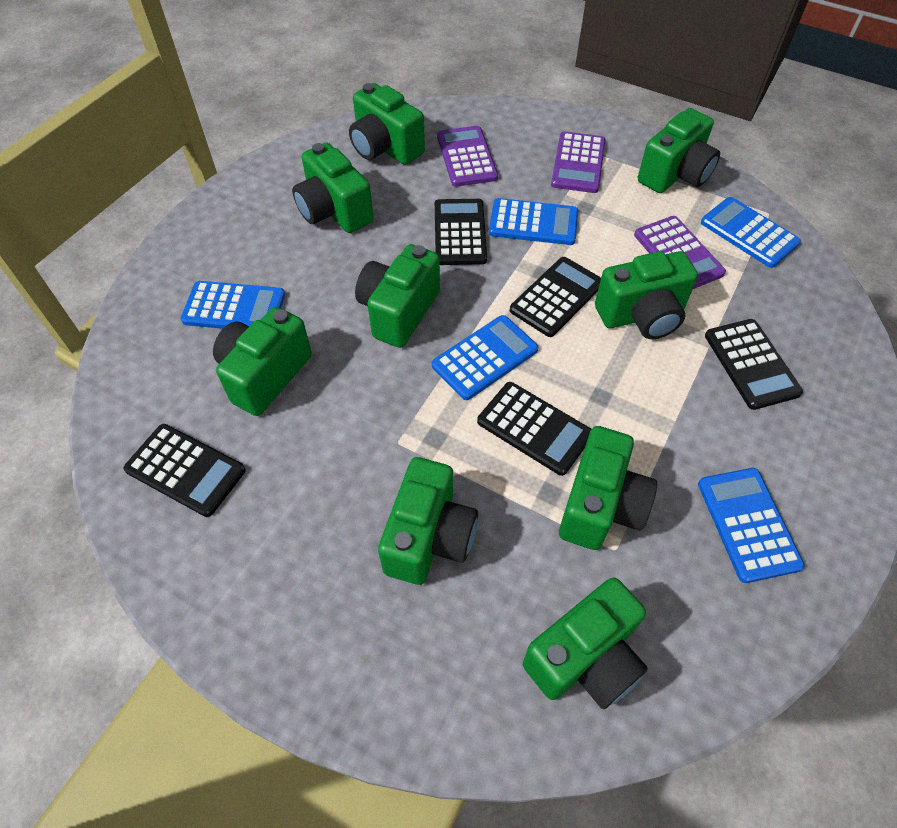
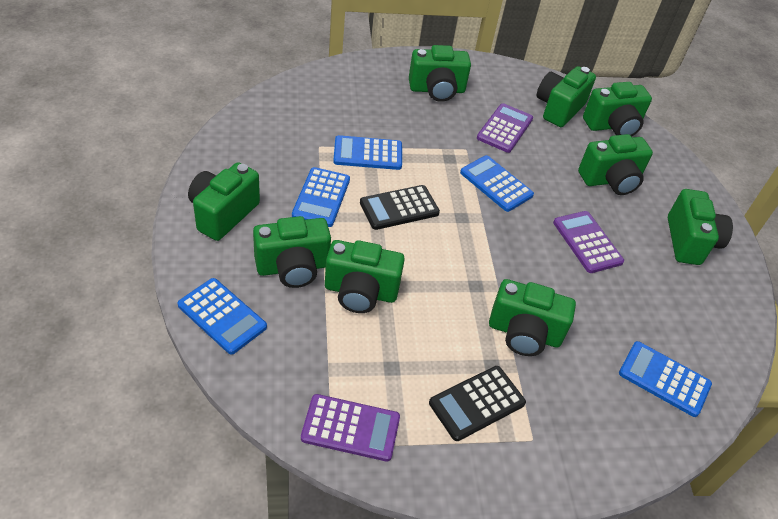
black calculator: [123,424,246,517] [435,199,487,265] [477,382,592,476] [510,257,601,337] [705,319,803,410] = 5 -> [360,185,440,230] [429,366,526,441] = 2

